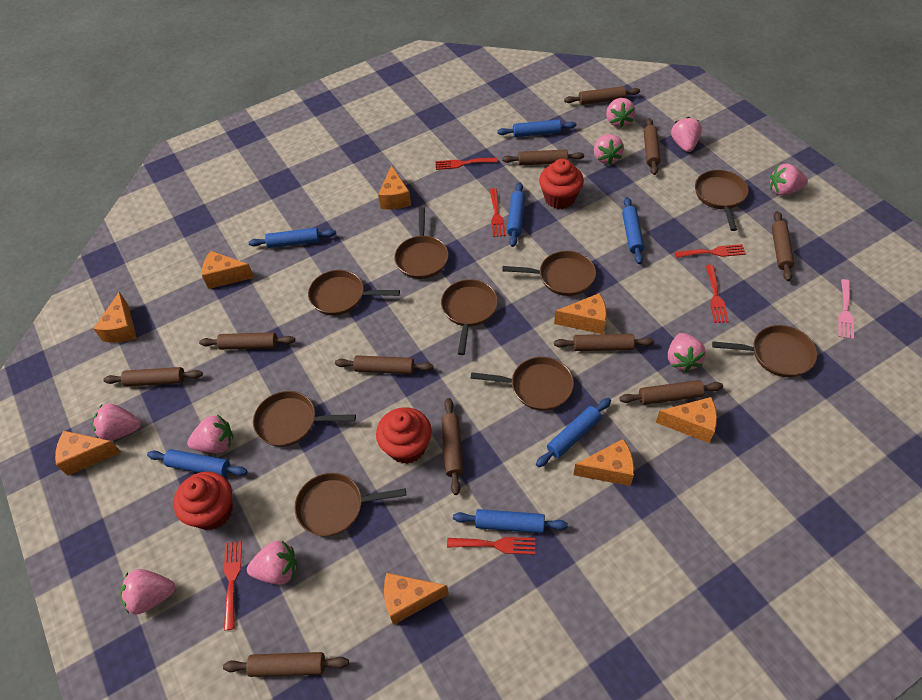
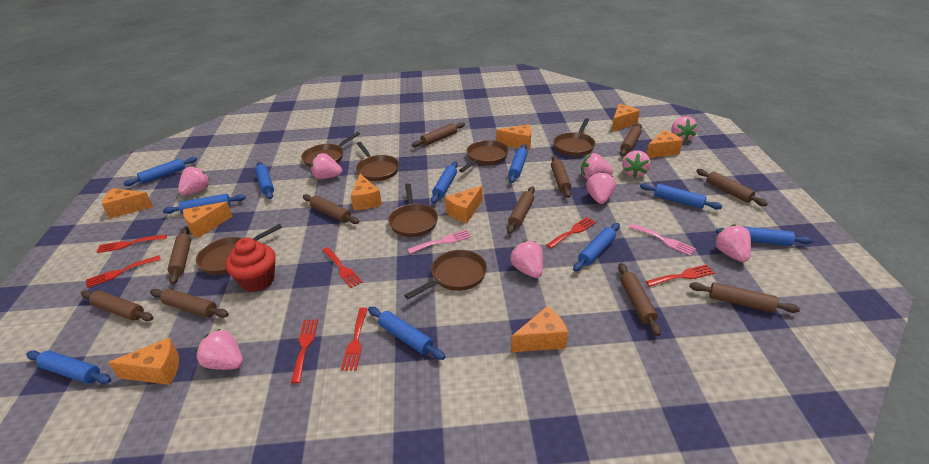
blue rolling pin: [147,449,248,477] [249,228,336,248] [453,509,568,533] [497,119,576,137] [507,182,525,247] [536,398,611,467] [622,197,644,264] = 7 -> [26,351,111,384] [123,157,197,186] [163,194,246,214] [255,162,274,199] [368,307,445,360] [431,161,458,204] [508,144,527,183] [573,223,620,272] [640,183,722,210] [716,226,813,246] = 10
brown pan: [253,391,356,447] [294,473,406,536] [308,270,400,316] [394,207,448,279] [441,279,498,355] [471,357,574,411] [502,251,596,296] [695,170,749,231] [712,325,817,377] = 9 -> [196,224,282,275] [301,132,360,167] [356,142,399,181] [388,183,438,237] [404,250,487,299] [459,140,509,172] [553,118,595,156] = 7
orange cheese: [55,431,121,476] [93,291,137,343] [202,251,254,289] [378,165,411,209] [384,573,449,625] [554,293,607,334] [573,439,634,486] [656,397,717,443] = 8 -> [102,188,153,219] [108,338,179,385] [183,202,233,238] [351,174,382,210] [445,186,483,223] [496,124,531,150] [511,306,568,352] [612,104,640,132] [646,130,683,158] = 9
pink fork: [838,279,854,339] = 1 -> [407,230,471,254] [630,223,696,256] = 2
red cupcake: [173,472,233,530] [376,407,432,464] [539,159,584,209] = 3 -> [226,238,276,292] = 1
red fork: [224,541,242,630] [435,158,497,170] [447,537,535,555] [490,188,506,237] [674,244,746,258] [706,265,729,323] = 6 -> [86,255,161,288] [96,234,167,253] [291,319,318,384] [322,247,363,288] [341,307,368,371] [546,217,596,248] [645,264,715,287] = 7

